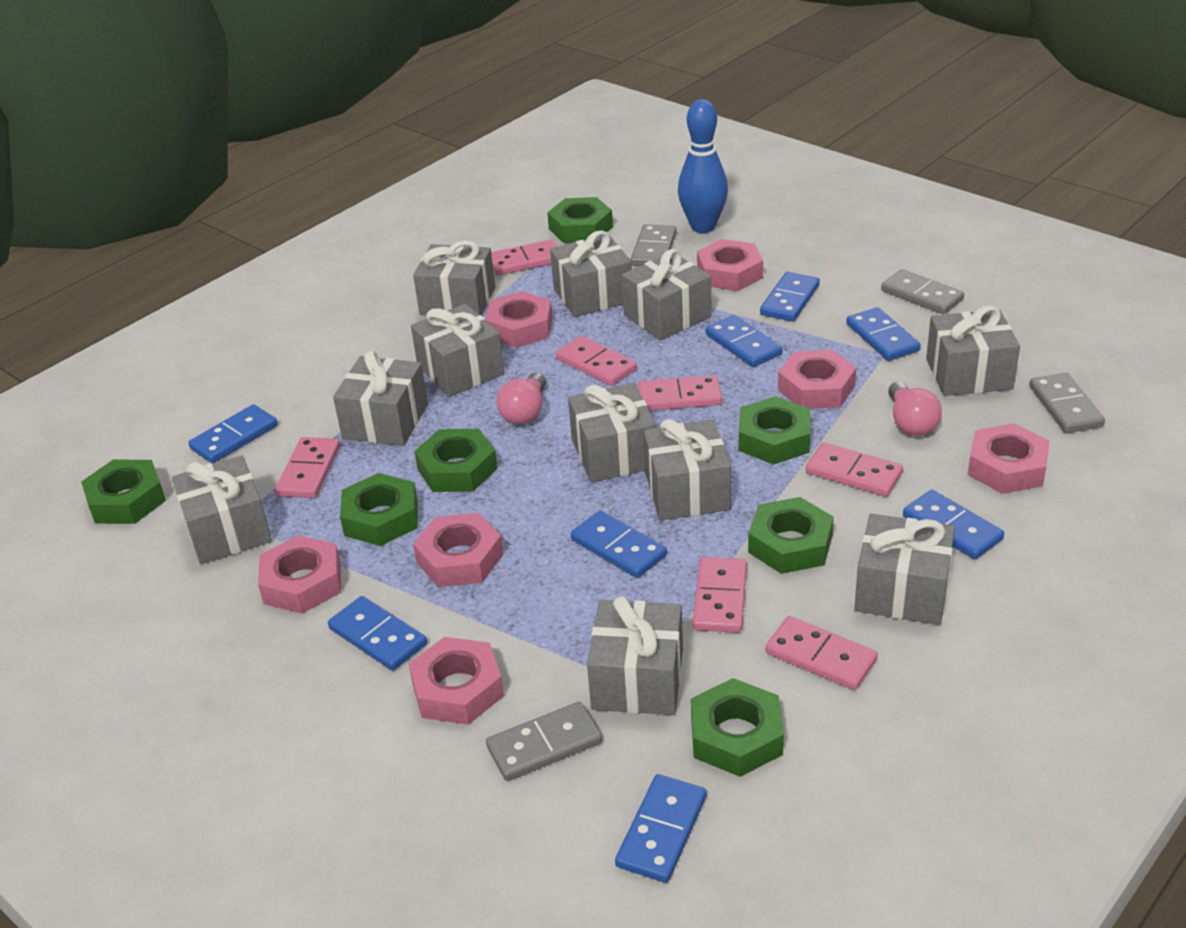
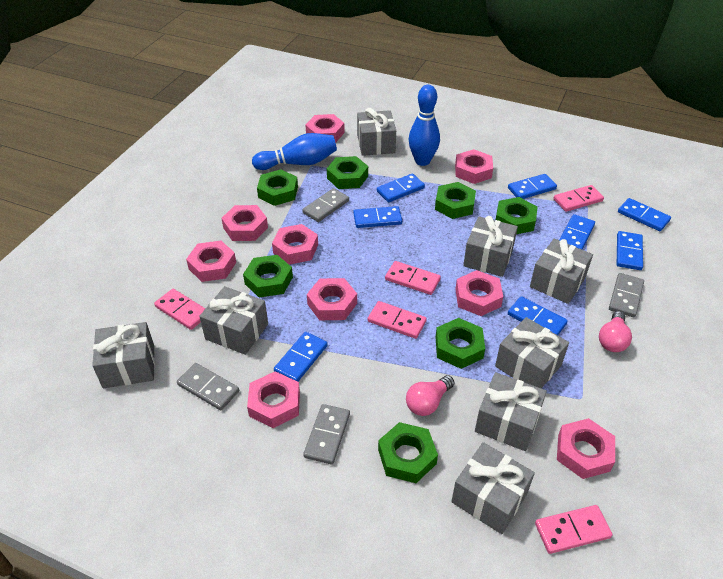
blue bowling pin: [678,99,728,233] = 1 -> [252,133,337,170] [408,85,440,166] = 2
grey gift: [172,455,272,564] [333,351,428,446] [411,304,504,397] [413,240,495,316] [550,230,632,317] [568,383,656,483] [587,596,683,715] [622,249,712,340] [643,419,731,520] [854,514,955,625] [926,306,1020,396] = 11 -> [92,322,155,388] [199,286,268,355] [357,108,396,156] [451,442,535,534] [463,216,518,277] [475,372,547,451] [495,317,569,388] [530,239,593,304] = 8
pink domino: [275,437,340,498] [491,240,557,276] [556,336,637,386] [638,375,722,411] [693,557,747,633] [765,616,878,690] [806,442,903,497] = 7 -> [154,289,206,330] [368,301,427,339] [385,261,441,295] [535,505,613,554] [554,185,604,212] = 5
pink nut: [258,535,341,614] [408,637,504,725] [413,513,504,587] [485,291,553,348] [697,239,763,291] [778,350,856,409] [968,423,1050,494] = 7 -> [186,241,236,282] [221,205,268,241] [247,371,300,428] [272,224,318,265] [306,114,345,143] [307,278,357,320] [455,149,493,184] [455,270,503,316] [557,418,615,479] = 9

